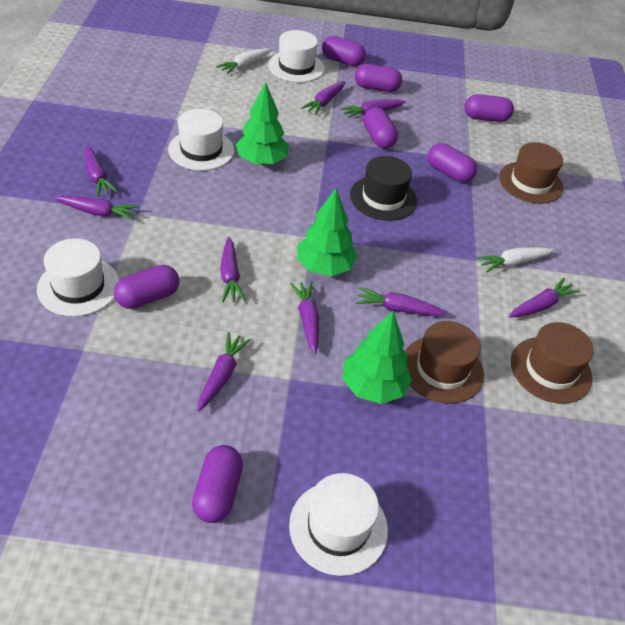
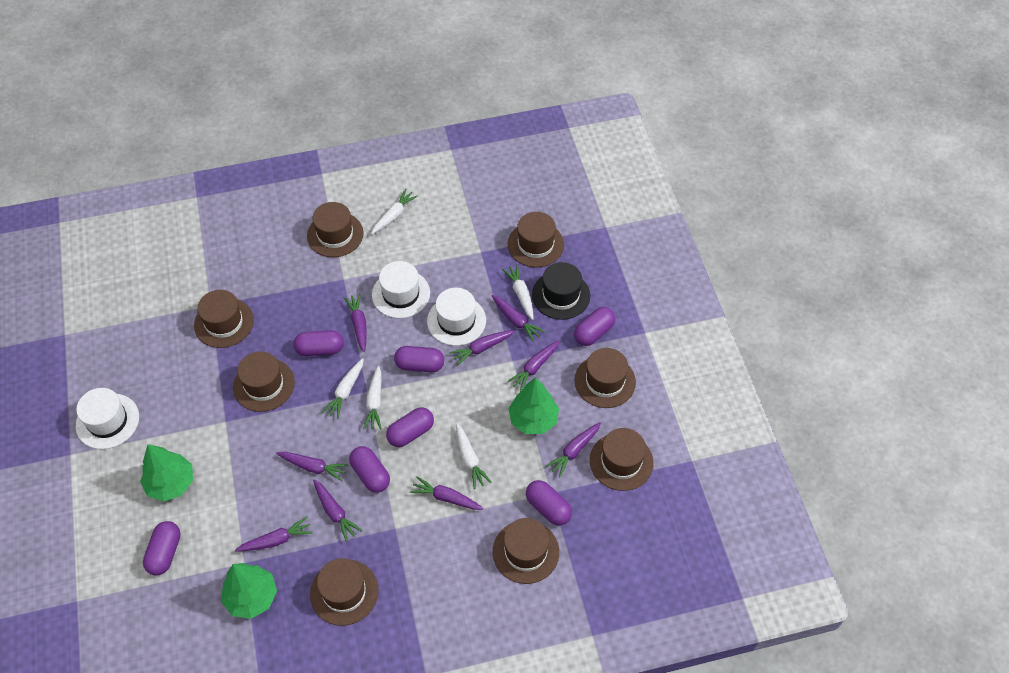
brown hat: [405,321,484,404] [499,142,563,204] [511,322,594,404] = 3 -> [194,290,254,348] [233,351,295,412] [307,202,363,257] [310,558,379,626] [493,518,559,584] [508,212,564,268] [575,348,636,408] [590,428,654,491] = 8
white carrot: [216,48,272,74] [477,247,554,272] = 2 -> [322,358,364,419] [363,366,381,430] [371,189,418,234] [456,424,492,489] [502,264,534,320] = 5
white hat: [37,238,119,317] [168,109,234,171] [268,30,325,82] [289,473,388,576] = 4 -> [76,388,139,449] [372,261,430,318] [427,288,486,346] = 3

